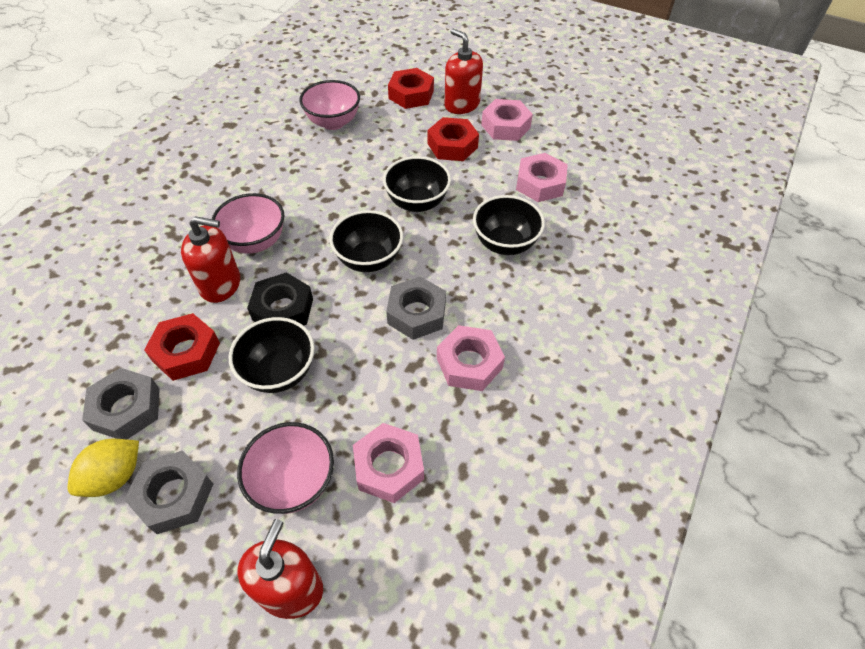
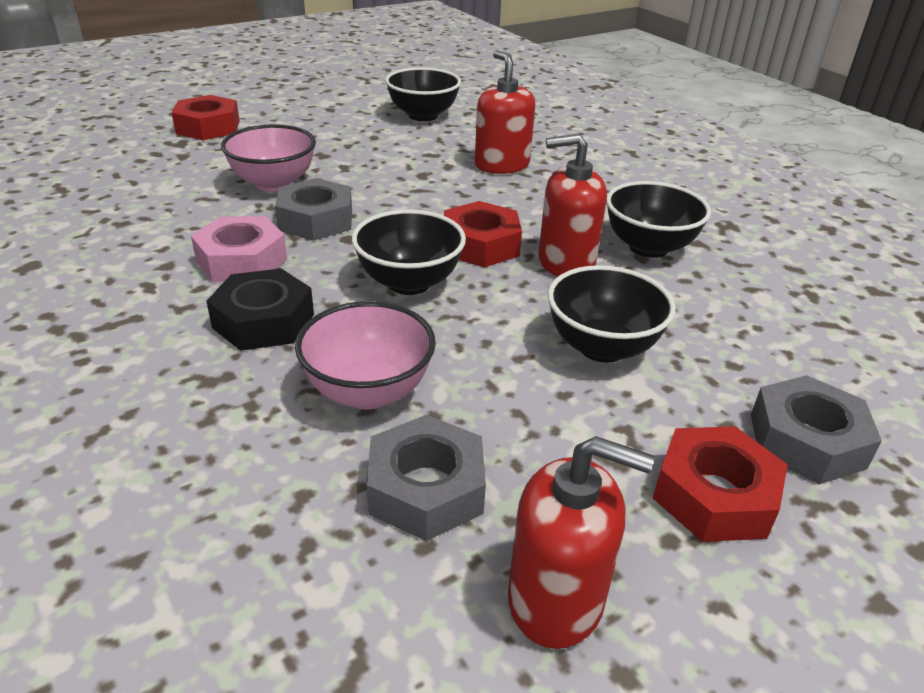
pink bowl: [212,193,285,254] [237,422,334,514] [299,80,360,130] = 3 -> [221,124,316,192] [295,301,436,409] = 2
pink nut: [353,423,424,503] [437,325,505,391] [481,99,533,141] [516,153,568,202] = 4 -> [191,216,287,282] = 1
yellow lemon: [68,439,139,497] = 1 -> none = 0

